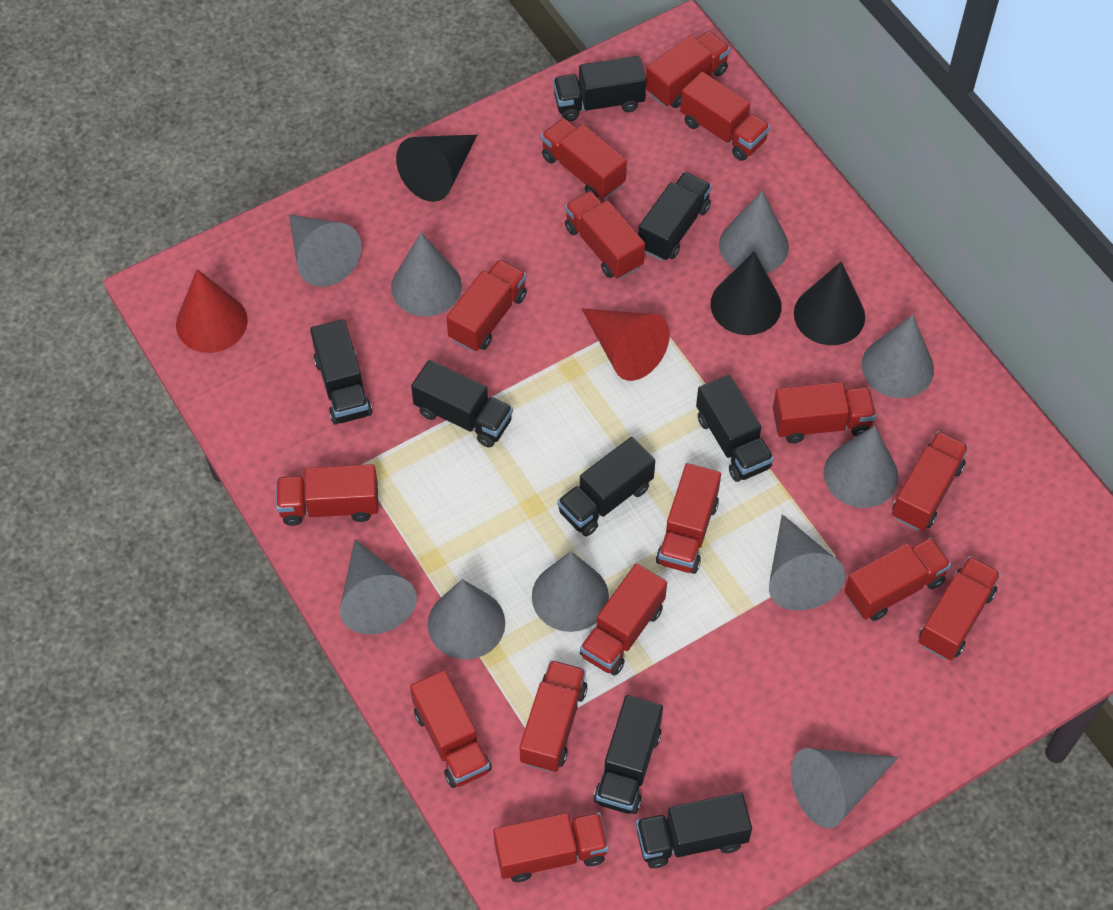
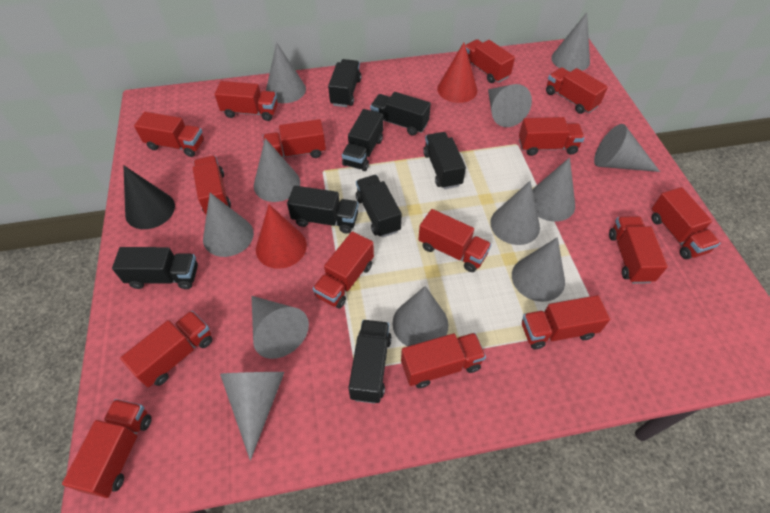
black cone: [396,135,477,202] [711,251,782,335] [794,261,865,345] = 3 -> [123,165,175,229] = 1
grey cone: [289,215,362,287] [340,539,417,634] [391,233,462,317] [428,579,505,660] [532,551,609,632] [719,191,789,273] [769,514,845,611] [791,748,899,828] [824,426,898,508] [861,315,934,398] = 10 -> [203,193,254,257] [220,372,285,461] [251,296,309,359] [254,138,300,202] [266,43,306,103] [392,286,448,346] [488,84,532,127] [490,181,540,245] [512,237,565,302] [532,157,575,222] [551,12,590,72] [594,124,660,172] = 12

